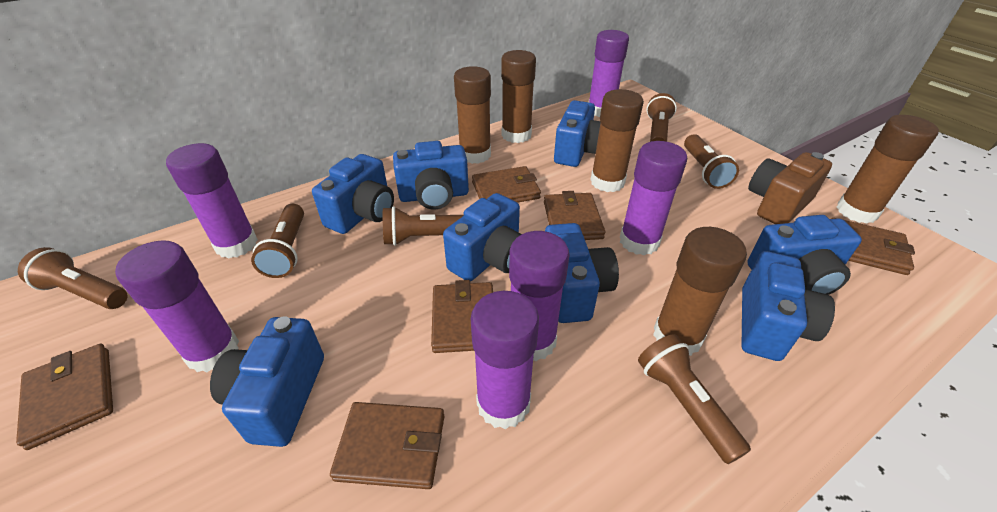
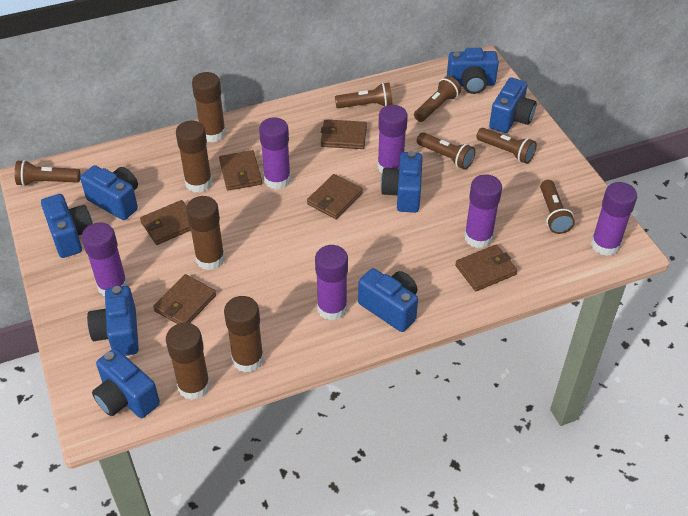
brown camera: [748,152,832,224] = 1 -> none = 0

